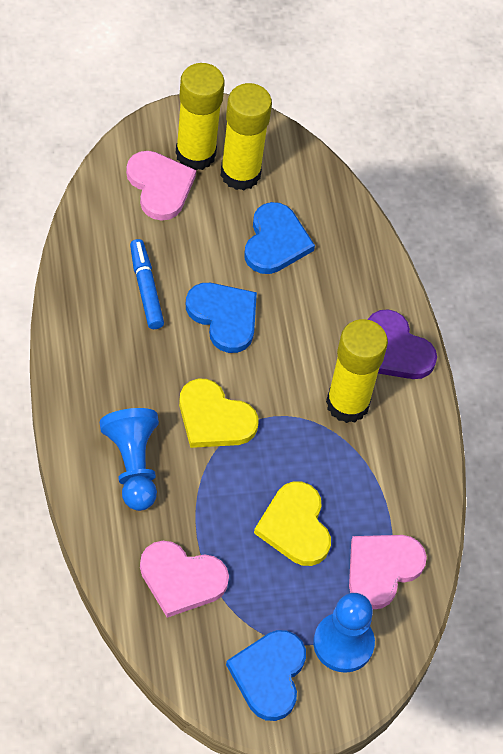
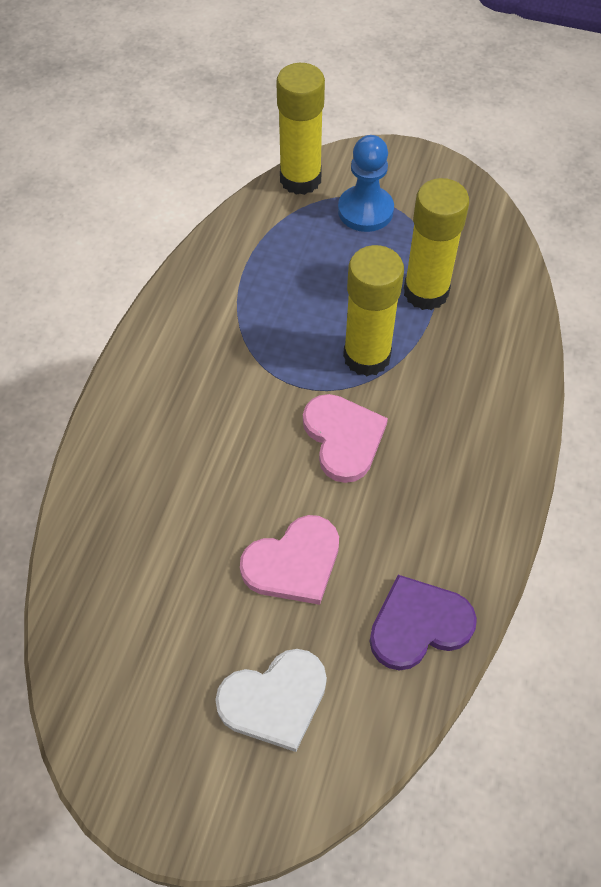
blue heart: [186,283,257,353] [226,630,306,721] [245,202,315,274] = 3 -> none = 0
blue marker: [130,239,164,329] = 1 -> none = 0
blue pawn: [100,408,159,511] [313,593,375,673] = 2 -> [338,135,394,232] = 1
pink heart: [126,151,196,221] [140,541,229,618] [349,535,427,610] = 3 -> [240,515,339,605] [303,394,388,483] = 2
white heart: none = 0 -> [215,649,327,752] = 1
yellow heart: [179,379,259,448] [254,481,331,566] = 2 -> none = 0

